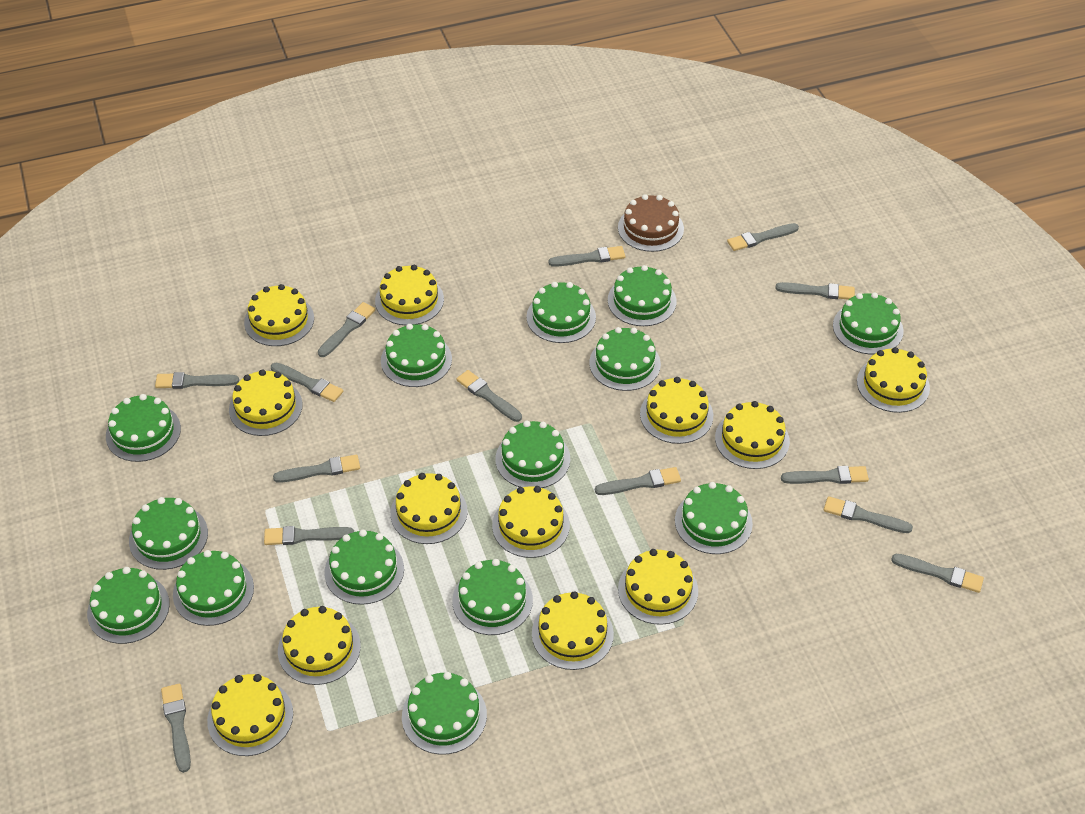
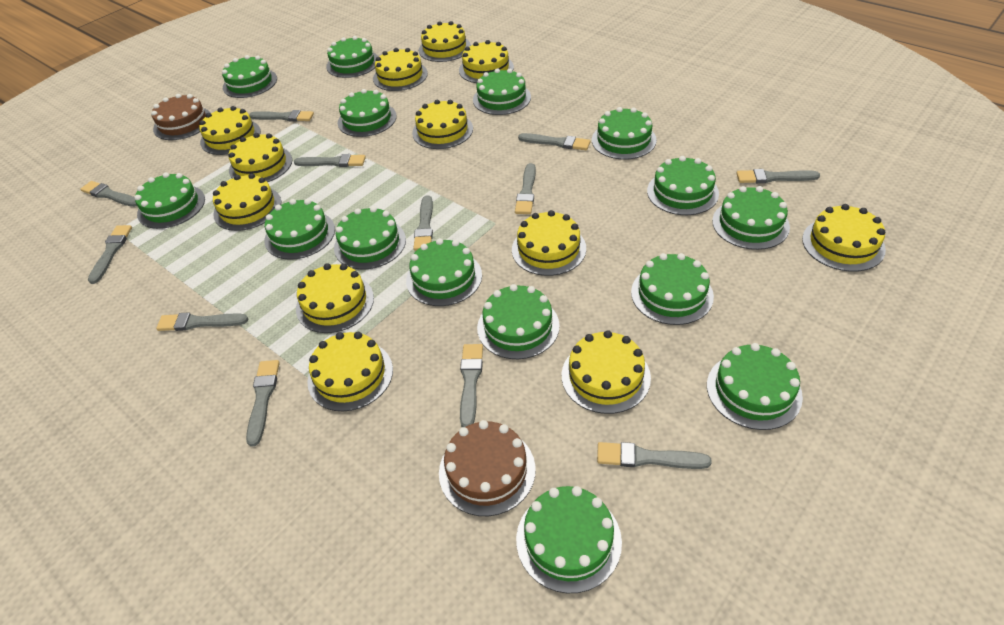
brown cake: [618,194,684,252] = 1 -> [151,94,210,140] [439,420,536,516] = 2
green cake: [87,567,170,644] [106,394,181,462] [129,497,208,570] [173,550,254,626] [325,530,404,605] [381,324,452,387] [402,672,487,755] [452,559,533,635] [495,421,570,488] [526,282,596,343] [589,327,661,391] [608,265,677,326] [675,482,753,554] [833,292,904,354] = 14 -> [134,172,205,229] [222,55,277,98] [264,199,335,260] [326,36,378,78] [334,206,406,269] [338,89,397,137] [406,238,482,306] [473,68,531,115] [477,284,560,359] [516,486,622,593] [592,107,657,159] [631,253,714,325] [647,156,719,215] [707,343,803,430] [712,186,790,250] = 15
grey brush: [155,372,239,389] [161,683,191,773] [264,526,354,545] [271,363,343,402] [273,455,360,483] [318,302,375,357] [456,370,522,422] [548,246,625,267] [595,467,681,495] [727,223,799,251] [775,282,855,300] [781,466,869,484] [824,496,913,533] [891,554,984,593] = 14 -> [80,181,137,207] [88,225,132,284] [156,312,248,331] [246,360,280,447] [249,110,314,122] [294,154,366,167] [413,195,433,251] [460,344,483,427] [515,163,536,214] [518,133,590,150] [597,442,712,469] [736,169,820,183] = 12

